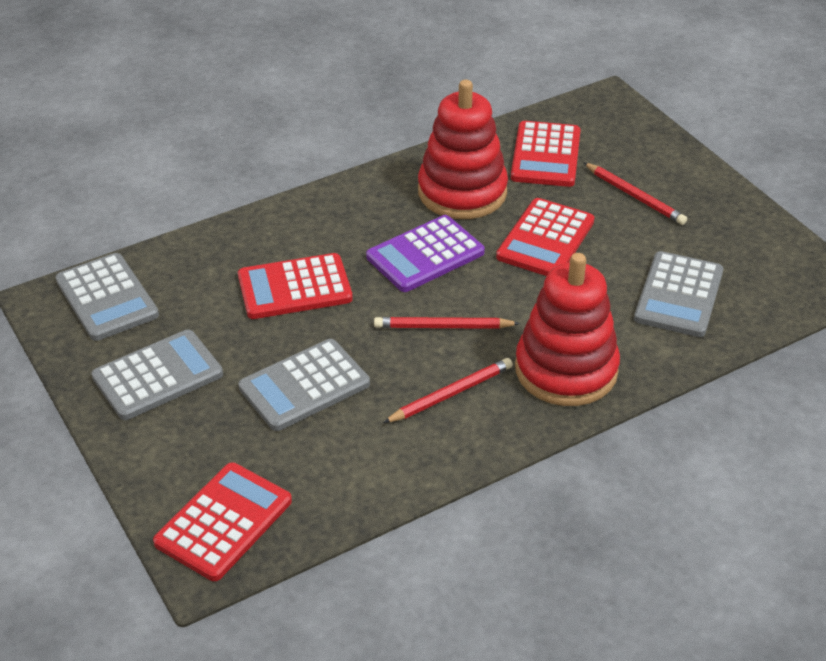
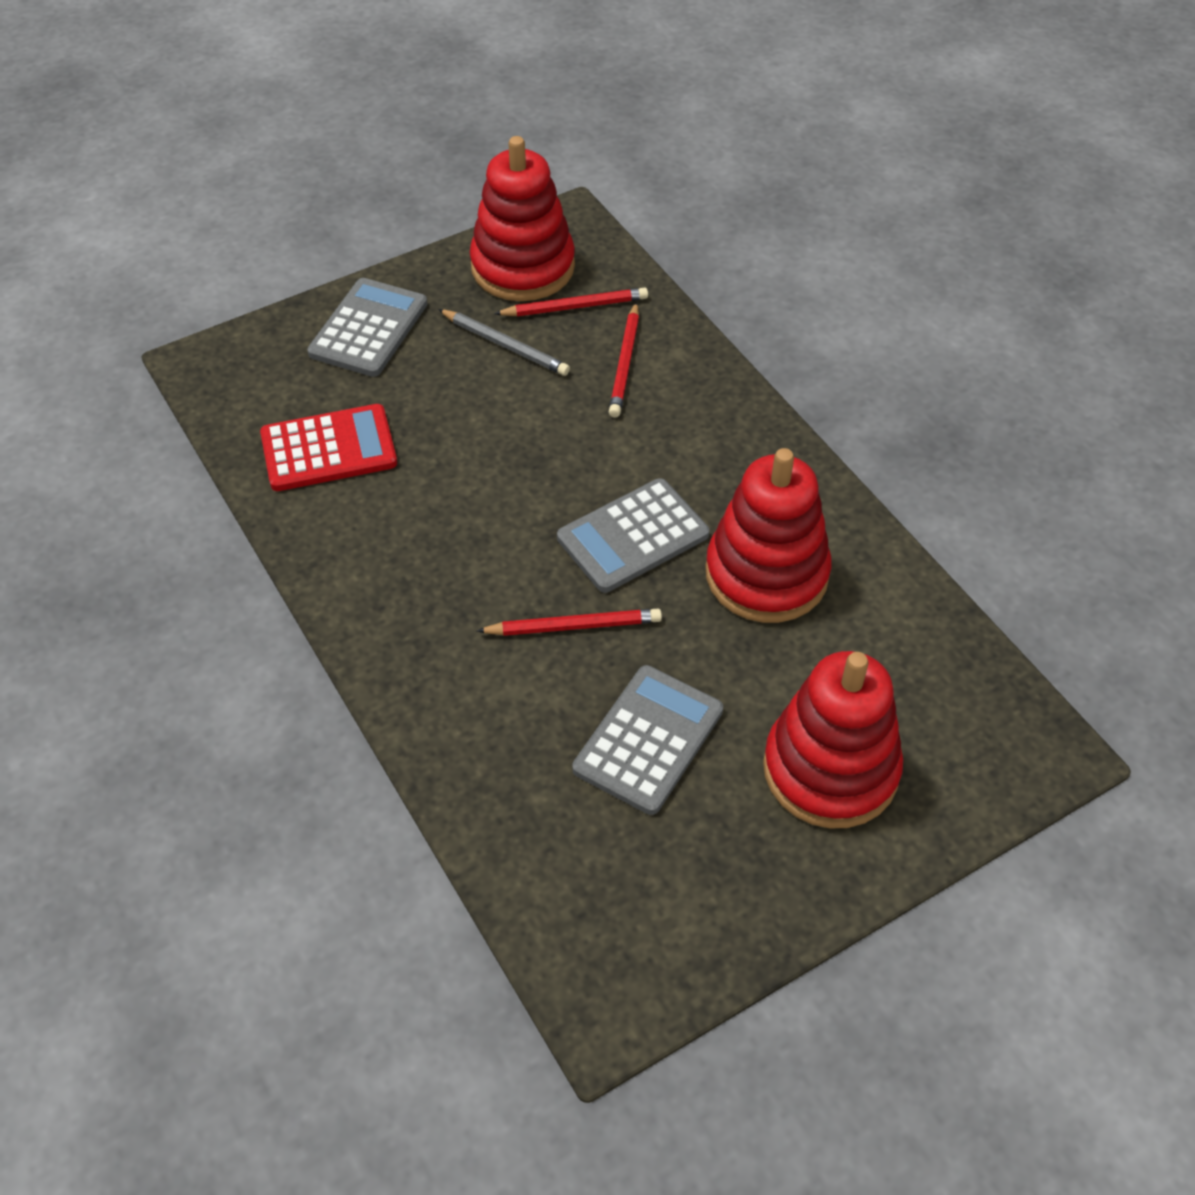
grey calculator: [56,253,159,341] [91,329,223,420] [238,339,370,431] [634,251,723,337] = 4 -> [307,278,427,377] [557,478,709,593] [572,665,723,815] = 3
grey pencil: none = 0 -> [438,309,570,376] = 1
purple calculator: [366,215,485,292] = 1 -> none = 0
red calculator: [153,462,292,581] [238,253,353,319] [496,198,595,276] [511,121,581,187] = 4 -> [260,404,397,491] = 1
red stacking toy: [418,80,508,219] [515,253,620,406] = 2 -> [470,136,575,301] [705,448,832,623] [763,651,903,828] = 3

